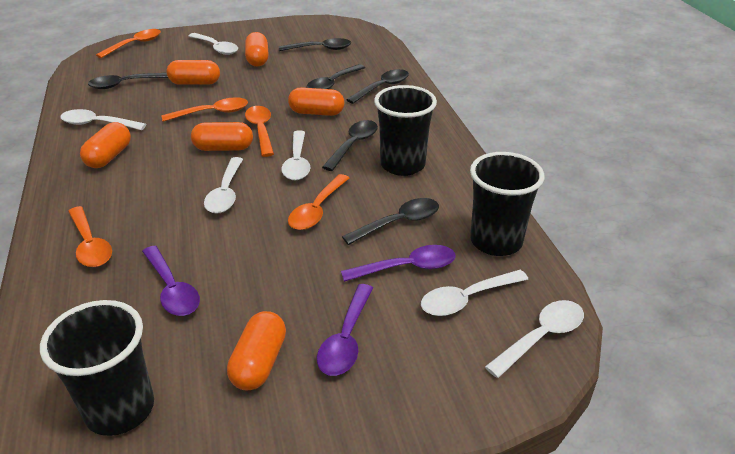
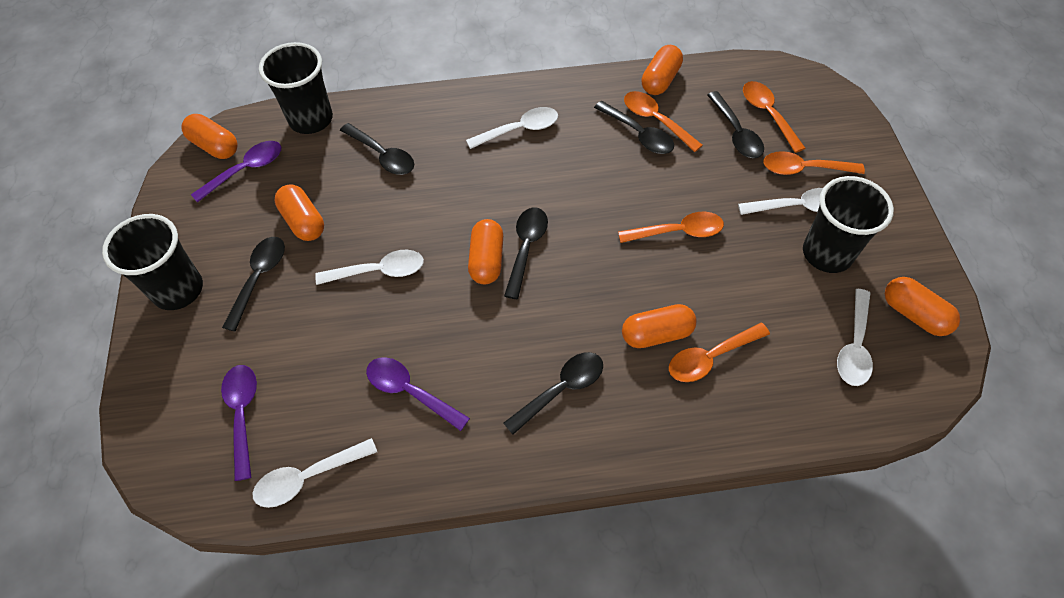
white spoon: [60,109,146,130] [188,33,238,55] [204,157,243,214] [281,131,311,180] [421,270,528,316] [485,300,584,378] = 6 -> [252,438,377,508] [315,250,424,285] [466,107,558,149] [738,188,823,215] [837,289,873,386] = 5

